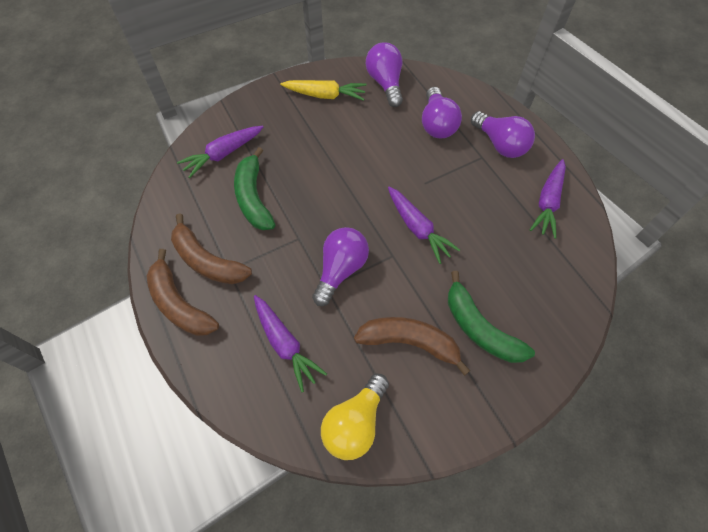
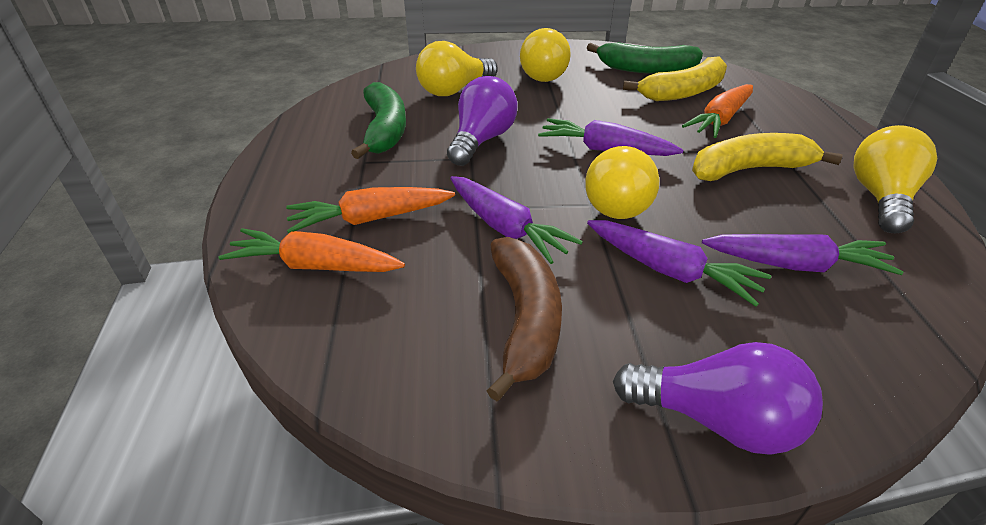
brown banana: [147,249,219,336] [171,213,252,284] [354,317,470,376] = 3 -> [486,237,562,401] = 1
orange carrot: none = 0 -> [219,228,405,272] [286,187,455,233] [682,84,753,138] = 3
purple light bulb: [312,227,369,306] [366,42,403,107] [422,87,462,138] [471,111,535,158] = 4 -> [447,76,518,166] [613,342,823,455] = 2
yellow banana: none = 0 -> [623,57,727,101] [692,133,843,181] = 2
yellow carrot: [280,80,366,101] = 1 -> none = 0
yellow light bulb: [321,374,389,460] = 1 -> [416,41,498,96] [520,28,571,82] [586,146,659,219] [853,125,937,233] = 4

